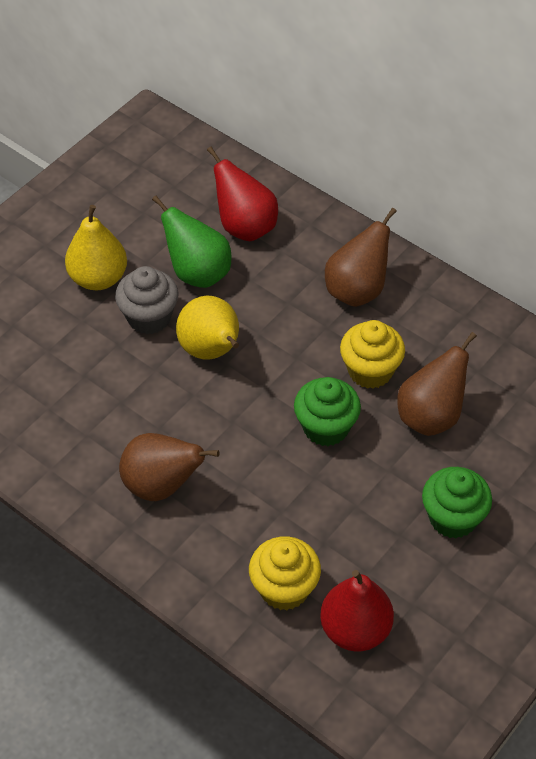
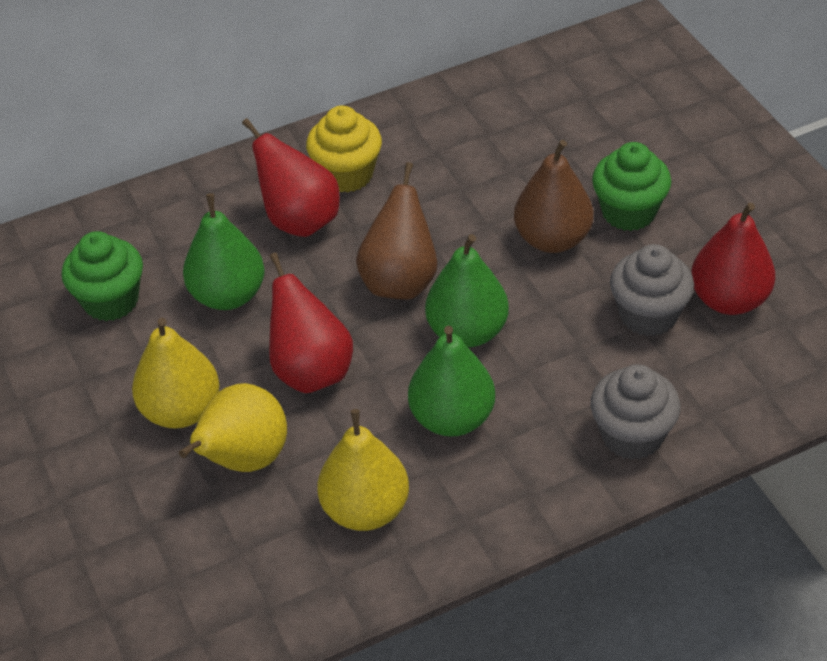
brown pear: [119,433,220,501] [325,208,397,307] [397,332,477,436] = 3 -> [356,162,437,300] [514,140,593,253] = 2
green pear: [152,195,232,288] = 1 -> [183,193,265,310] [408,326,495,437] [425,234,509,348] = 3
grey cupcake: [115,266,179,334] = 1 -> [591,364,680,460] [610,244,694,336] = 2
red pear: [207,147,278,241] [320,570,394,651] = 2 -> [242,118,340,237] [269,253,353,393] [691,202,775,315] = 3
yellow cupcake: [249,536,321,611] [340,320,405,389] = 2 -> [306,106,382,193] = 1
yellow pear: [65,205,127,290] [176,296,239,360] = 2 -> [132,317,220,429] [179,383,287,472] [317,409,409,531] = 3

